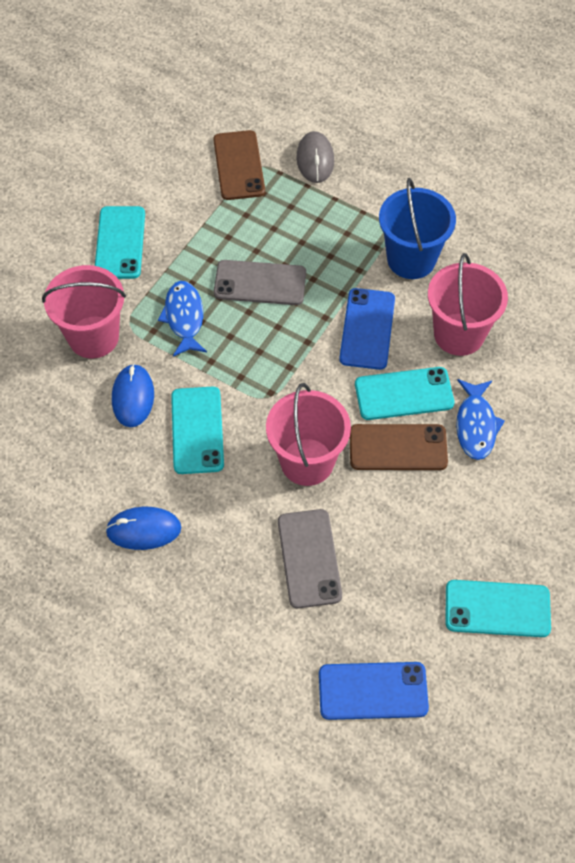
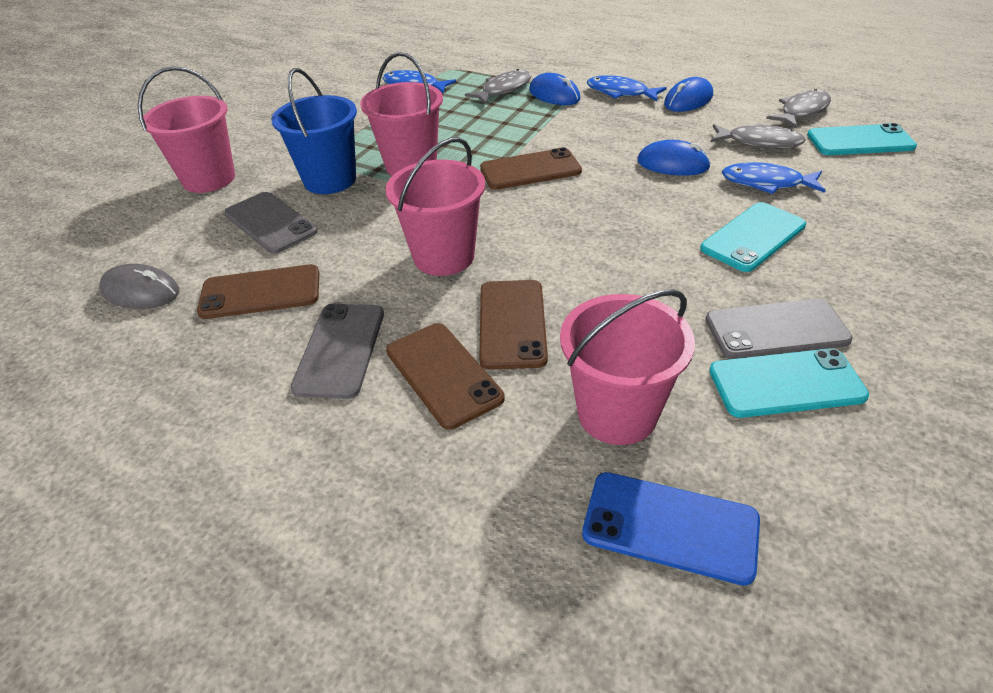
blue fish: [158,281,207,357] [456,379,505,460] = 2 -> [383,70,456,93] [587,75,667,102] [722,162,826,194] = 3
blue mouse: [105,507,181,550] [112,364,154,427] = 2 -> [529,73,581,105] [637,140,711,176] [664,77,713,112] = 3
blue phone: [319,662,429,720] [339,288,395,370] = 2 -> [582,472,760,586] = 1
brown phone: [213,130,265,200] [350,424,448,470] = 2 -> [197,264,319,319] [386,323,505,430] [479,280,548,370] [480,147,582,190] = 4
grey fish: none = 0 -> [465,69,531,104] [711,123,806,148] [766,89,831,128] = 3
grey phone: [214,260,306,305] [278,509,342,608] = 2 -> [224,192,317,254] [290,304,384,399] [706,299,853,359] = 3
pink bucket: [42,265,126,358] [266,383,351,486] [428,253,508,356] = 3 -> [138,66,235,193] [360,52,443,176] [385,137,485,276] [560,289,695,445] = 4
turquoise phone: [95,206,145,279] [171,386,224,474] [355,367,454,420] [446,580,551,637] = 4 -> [700,202,806,272] [709,348,869,418] [807,123,917,155] = 3

